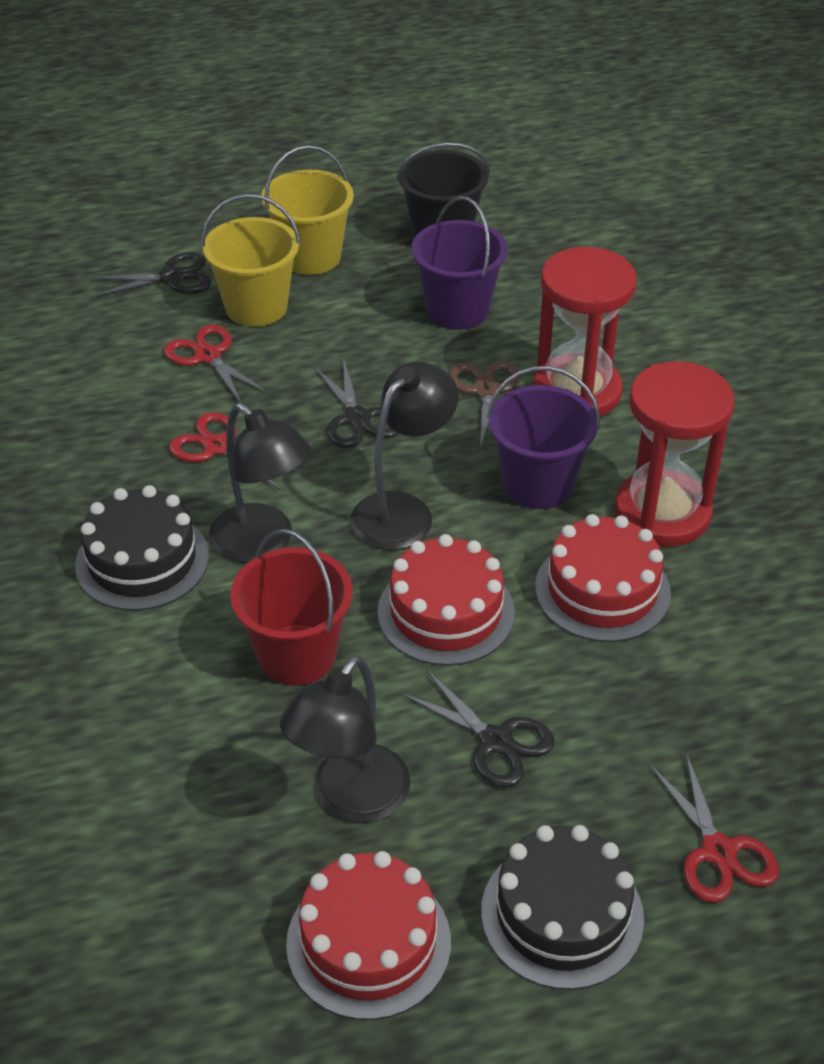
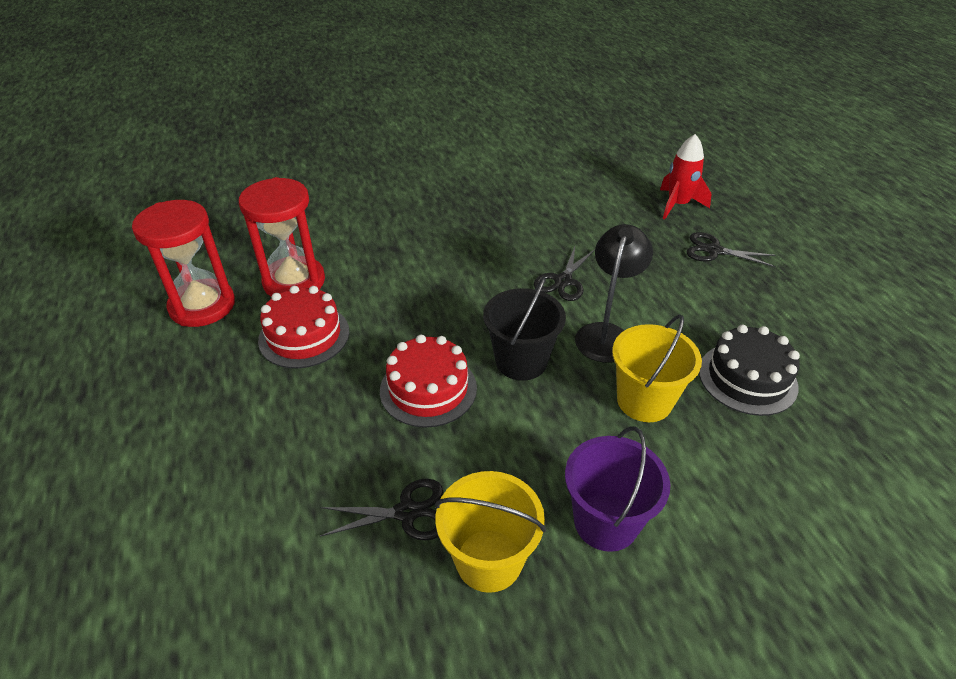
black cake: [75,485,209,611] [481,825,644,990] = 2 -> [699,325,800,416] = 1
black lamp: [209,403,312,563] [280,655,411,823] [350,361,459,550] = 3 -> [575,224,653,363] = 1
brown scissors: [449,361,520,449] = 1 -> none = 0
purple bucket: [412,196,508,330] [487,366,600,509] = 2 -> [565,427,670,552] = 1
red bucket: [230,529,353,686] = 1 -> none = 0
red cake: [286,851,451,1020] [378,534,515,666] [535,514,671,642] = 3 -> [258,286,349,368] [380,335,477,428] = 2
red rocket: none = 0 -> [660,134,712,219] = 1
red scissors: [164,325,269,403] [169,412,302,491] [649,753,779,903] = 3 -> none = 0

